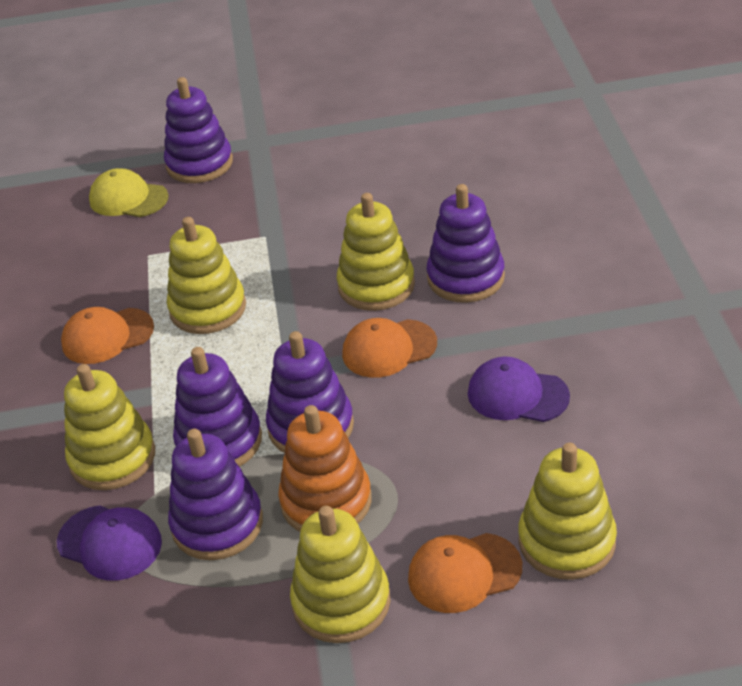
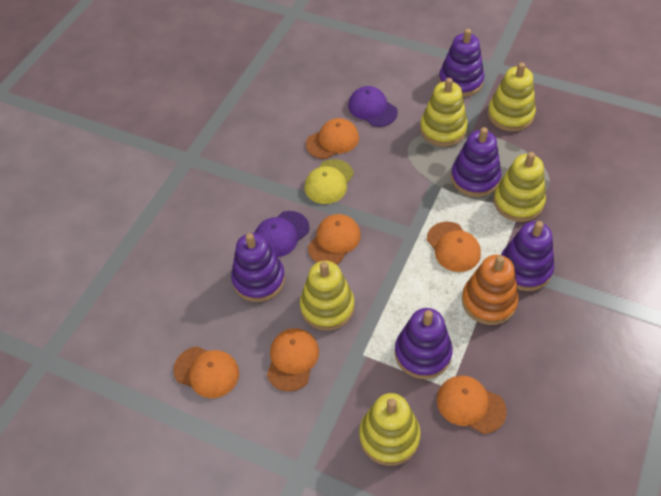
orange cap: [61,307,154,364] [342,318,437,378] [408,533,522,613] = 3 -> [173,346,239,398] [267,328,319,392] [306,118,359,159] [308,214,361,264] [427,221,481,272] [437,376,507,434] = 6

